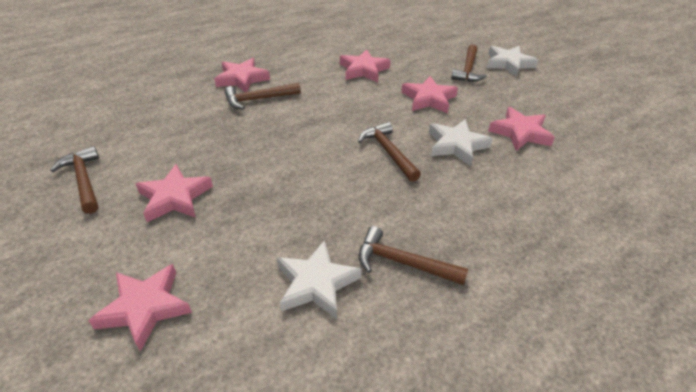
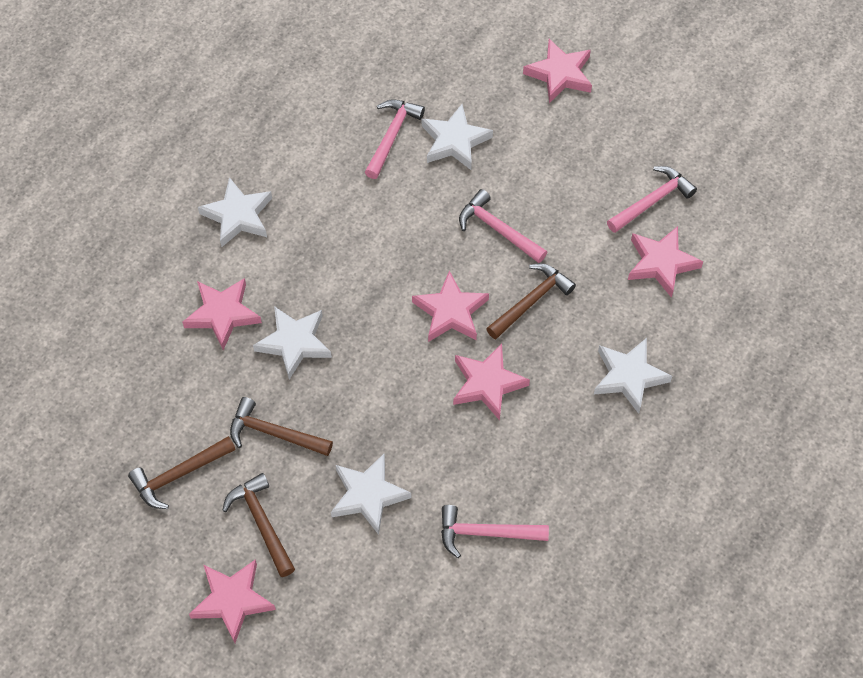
brown hammer: [50,146,99,214] [225,83,301,110] [358,122,421,182] [359,226,468,285] [451,45,487,82] = 5 -> [128,436,236,509] [222,473,295,577] [230,397,333,456] [486,263,576,339] = 4
pink hammer: none = 0 -> [365,99,425,179] [441,505,549,558] [459,189,547,263] [607,166,697,233] = 4
white star: [277,240,362,319] [429,119,493,166] [487,46,538,77] = 3 -> [198,177,272,247] [253,306,332,380] [331,454,411,535] [422,104,493,170] [594,338,672,414] = 5

